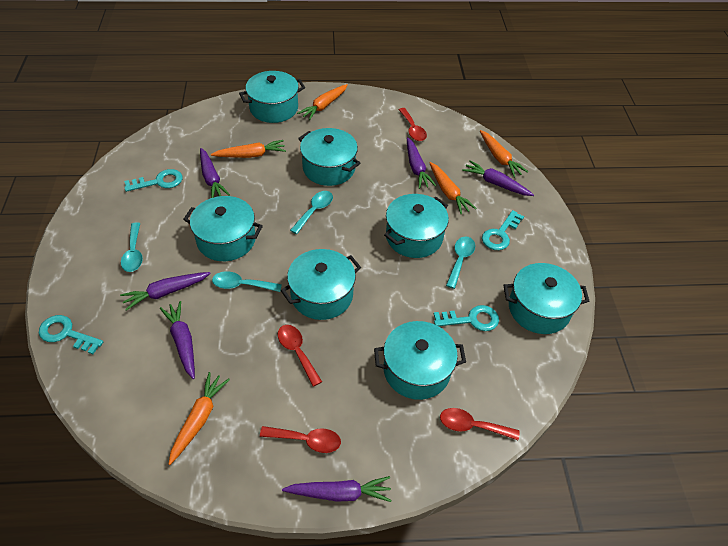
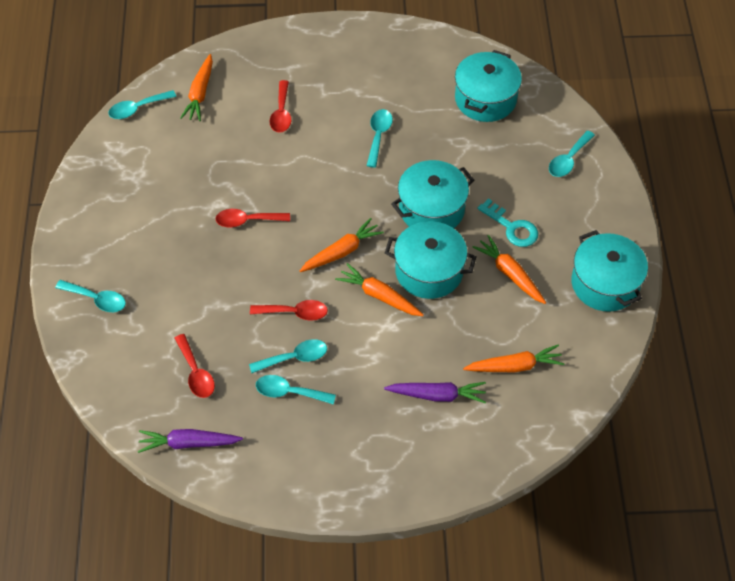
purple carrot: [120,272,211,311] [160,301,195,379] [200,148,230,198] [282,476,392,502] [407,137,436,189] [462,160,534,196] = 6 -> [138,429,243,453] [384,382,486,403] = 2
turquoise key: [39,315,103,354] [124,169,183,192] [434,305,499,331] [482,210,524,250] = 4 -> [477,198,538,247] = 1
turquoise pot: [183,196,263,261] [239,71,305,123] [281,249,361,320] [298,128,360,186] [374,321,466,400] [384,194,449,258] [503,263,589,334] = 7 -> [385,221,477,299] [391,160,474,228] [455,50,522,122] [571,230,648,312] = 4
turquoise spoon: [121,222,143,272] [212,271,282,292] [290,191,333,234] [446,236,475,289] = 4 -> [55,280,126,312] [108,90,176,119] [249,339,327,373] [256,375,336,404] [366,109,393,168] [549,131,595,177] = 6

